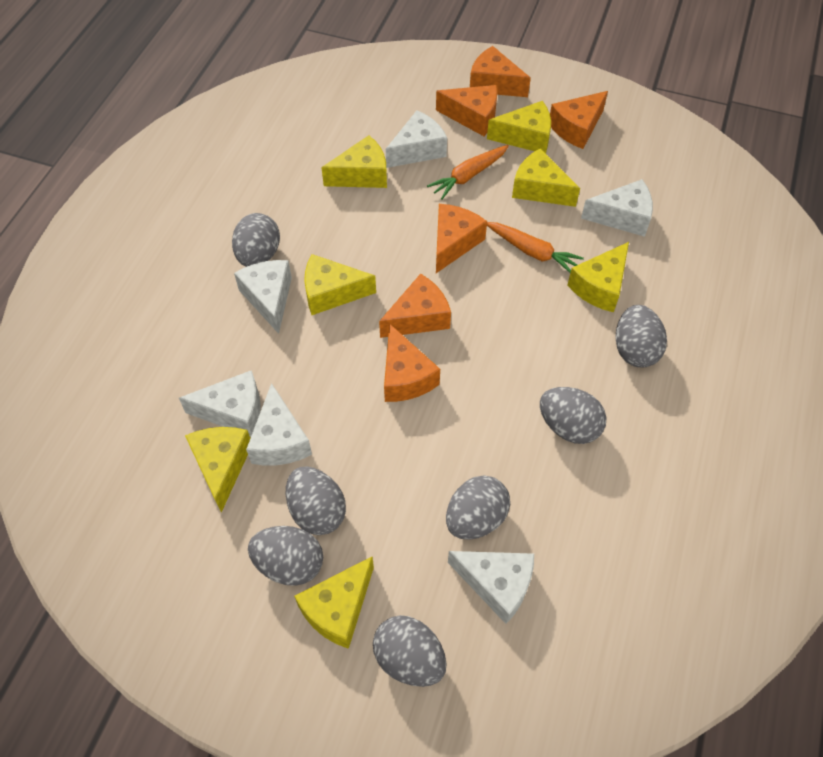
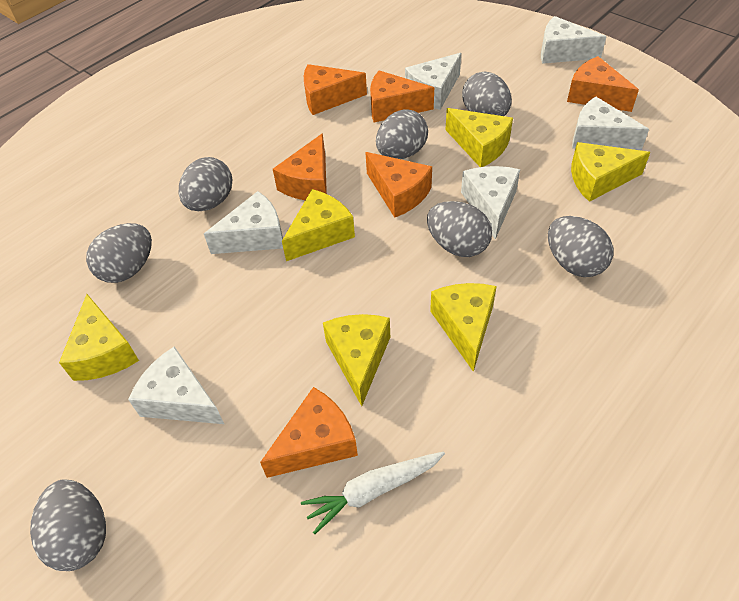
orange carrot: [427,145,509,199] [487,222,584,273] = 2 -> none = 0
white carrot: none = 0 -> [301,451,445,534] = 1
yellow cheese: [185,427,250,513] [294,556,374,649] [304,254,376,315] [321,135,387,188] [487,101,551,154] [512,149,580,207] [568,242,629,312] = 7 -> [59,294,139,381] [282,189,355,261] [323,314,390,406] [430,283,497,372] [446,108,513,167] [571,142,651,202] = 6

